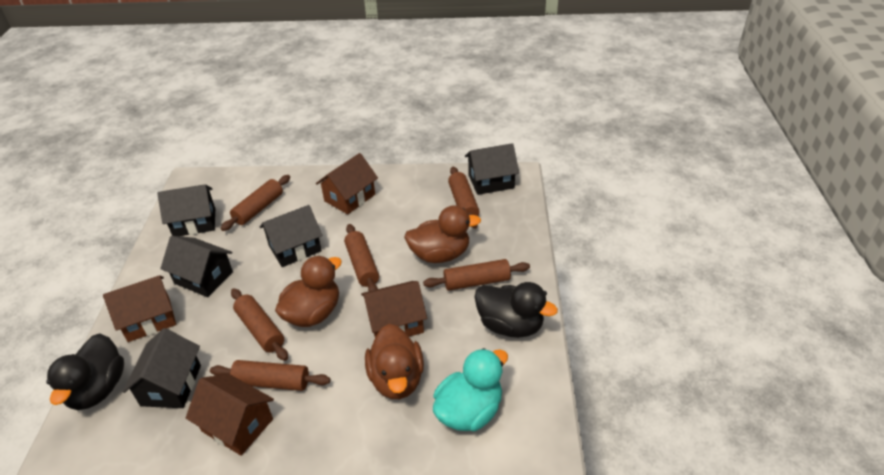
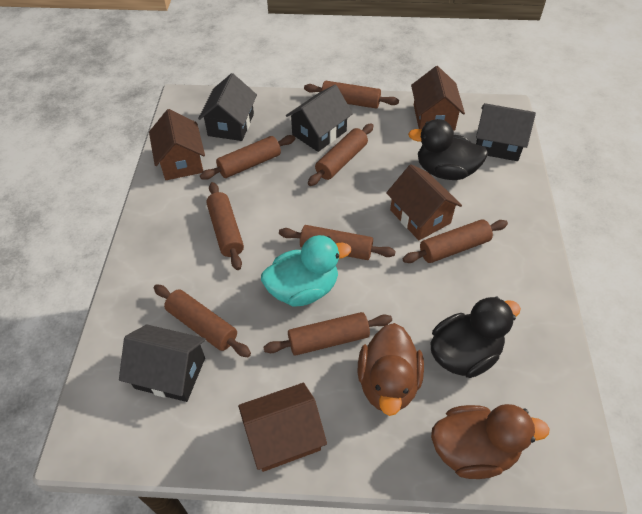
black house: [123,328,201,408] [157,184,215,236] [160,236,233,297] [260,205,322,267] [465,143,519,195] = 5 -> [119,325,206,402] [198,73,257,141] [286,85,353,152] [476,103,536,161] = 4
brown duck: [275,256,342,327] [365,324,424,399] [404,205,481,263] = 3 -> [358,323,424,416] [431,404,550,479] = 2
brown rolling pin: [210,360,331,391] [221,175,290,231] [231,288,288,361] [344,224,379,291] [423,259,530,291] [448,166,479,229] = 6 -> [154,284,251,357] [200,135,295,180] [206,182,244,270] [263,312,392,356] [279,225,396,260] [304,81,399,108] [308,123,374,186] [403,219,508,263] = 8

